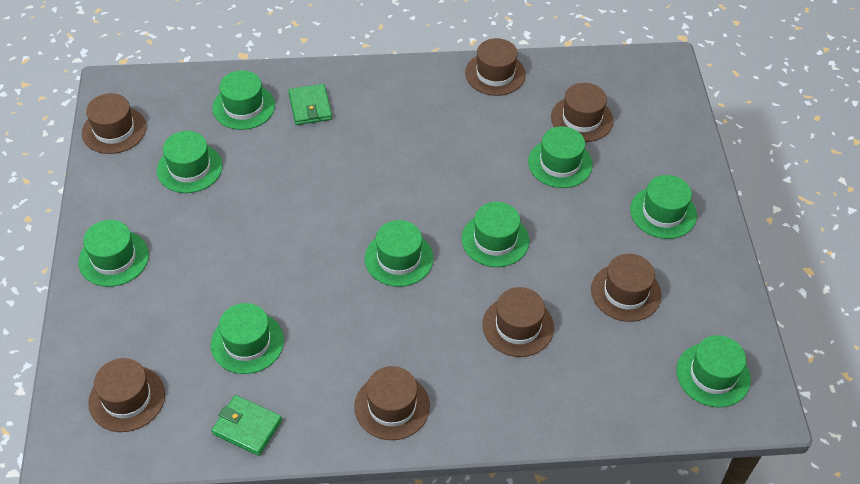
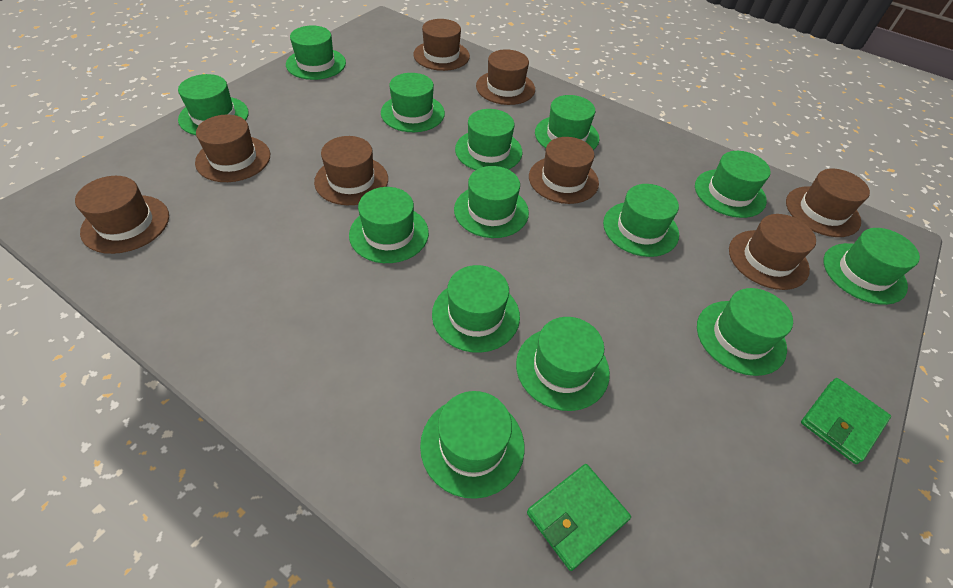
brown hat: [82,93,146,154] [88,358,165,432] [354,366,430,440] [465,38,526,96] [482,287,554,357] [551,83,613,142] [591,254,661,322] = 7 -> [75,176,169,254] [195,115,270,182] [314,136,388,205] [413,19,470,71] [476,49,535,105] [529,137,599,204] [729,214,816,290] [786,169,870,237] = 8
green hat: [78,220,149,287] [157,131,223,193] [211,303,284,374] [212,70,275,130] [365,220,434,287] [461,202,529,267] [528,126,593,188] [630,175,697,239] [676,335,751,407] = 9 -> [178,74,249,135] [286,25,346,80] [349,187,429,263] [381,73,445,132] [420,391,525,499] [432,265,520,353] [454,166,529,238] [455,109,522,170] [516,317,610,411] [535,95,599,150] [603,184,679,257] [695,151,770,218] [697,288,793,376] [824,228,920,305] = 14

